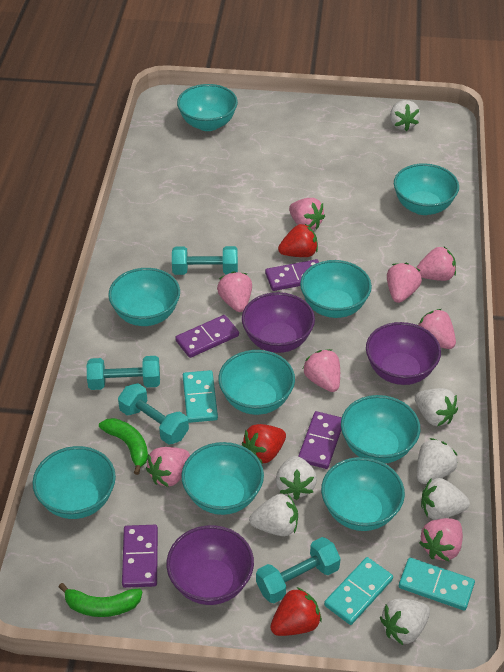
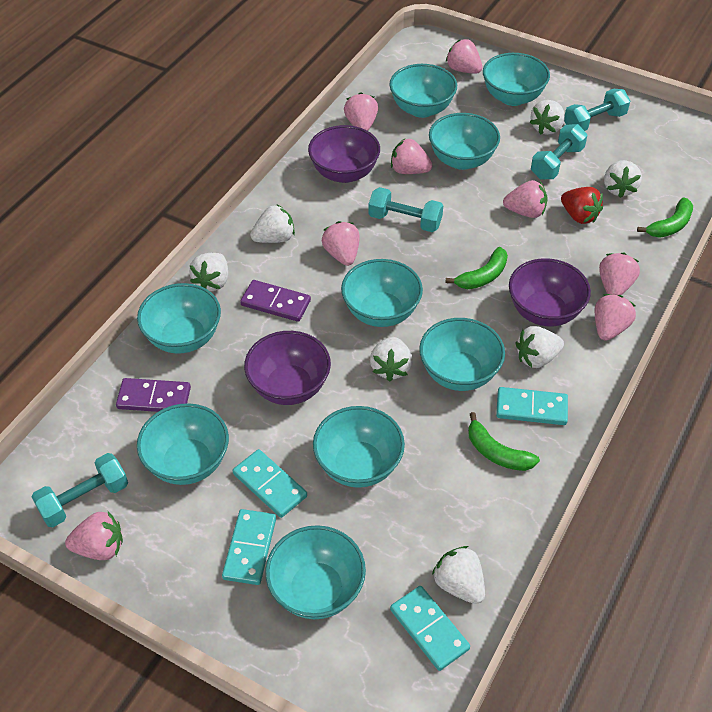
green banana: [59,583,142,617] [99,418,148,475] = 2 -> [446,247,508,289] [468,412,540,471] [637,198,693,238] = 3
purple domino: [122,525,158,588] [175,315,239,358] [265,259,319,291] [298,411,342,469] = 4 -> [116,378,191,412] [240,280,311,322] = 2
red strawberry: [242,424,286,464] [270,587,322,636] [278,224,318,257] = 3 -> [561,187,603,224] = 1
turquoise domino: [183,370,218,423] [324,557,393,625] [399,558,475,611] = 3 -> [222,509,276,585] [233,449,307,518] [390,586,470,671] [496,387,568,425] = 4

